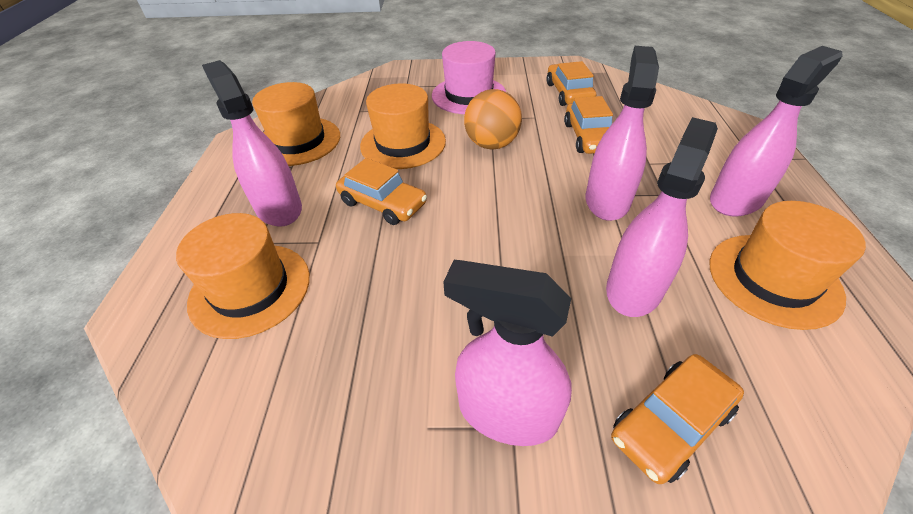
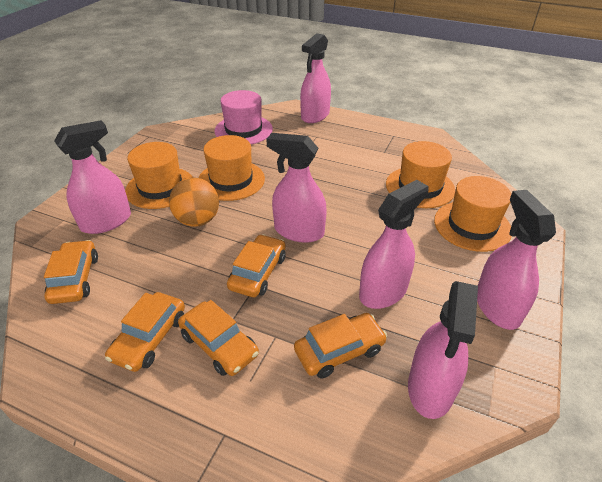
orange car: [336,158,427,225] [546,61,596,106] [564,96,613,154] [611,354,744,484] = 4 -> [44,240,98,304] [105,292,185,372] [178,300,259,376] [227,234,286,297] [294,313,387,378] = 5
pink spray bottle: [202,60,302,227] [443,260,572,446] [586,46,659,221] [606,117,718,317] [710,46,843,217] = 5 -> [54,120,131,234] [266,133,327,243] [300,33,331,123] [359,180,429,309] [408,281,478,419] [477,190,556,330] = 6

